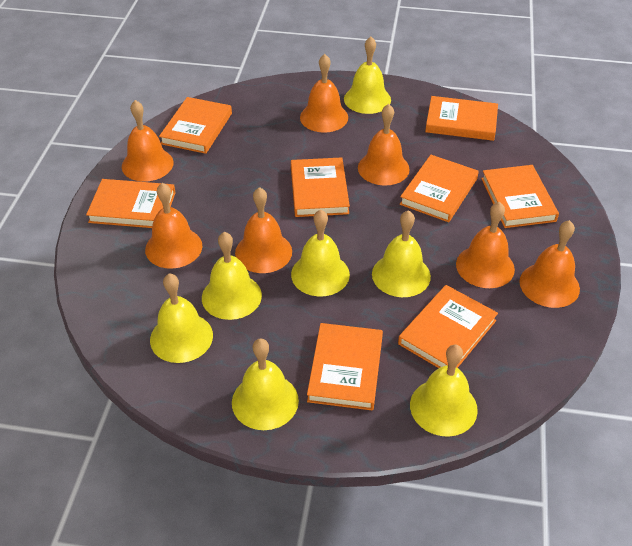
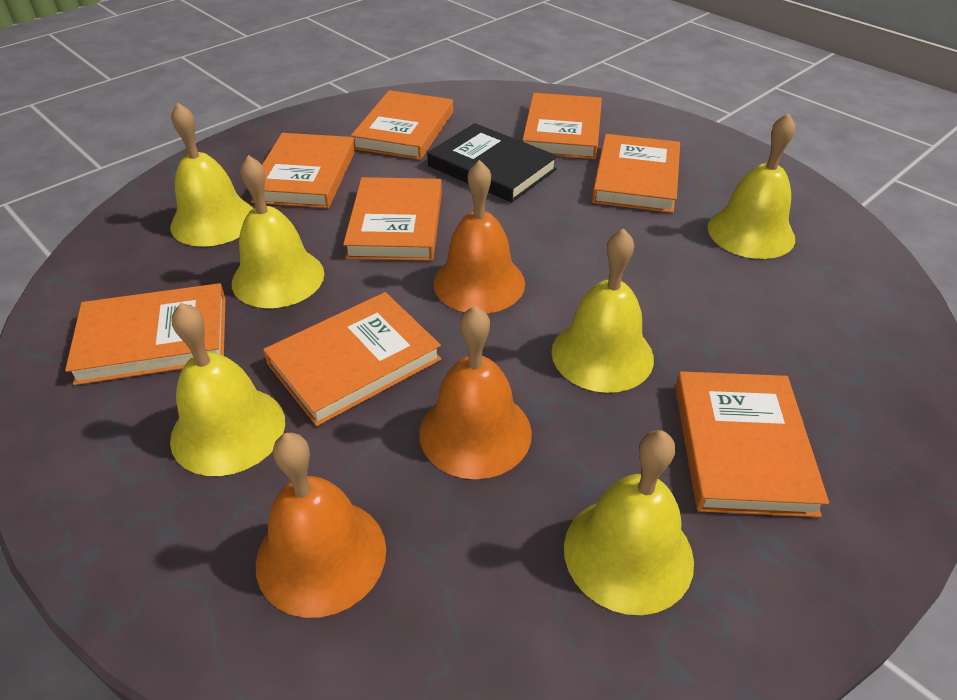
black book: none = 0 -> [427,123,558,203] = 1
orange bell: [122,100,174,182] [145,183,202,269] [235,187,292,273] [300,54,348,132] [358,104,410,186] [456,202,515,288] [519,220,580,308] = 7 -> [256,432,386,618] [419,306,532,479] [433,160,525,314] = 3
yellow bell: [150,273,213,363] [202,232,262,320] [232,338,299,430] [291,210,350,297] [344,37,391,114] [372,210,431,297] [410,344,478,437] = 7 -> [170,103,253,247] [170,303,285,476] [232,155,324,308] [552,228,654,393] [564,430,694,615] [708,113,795,259] = 6

